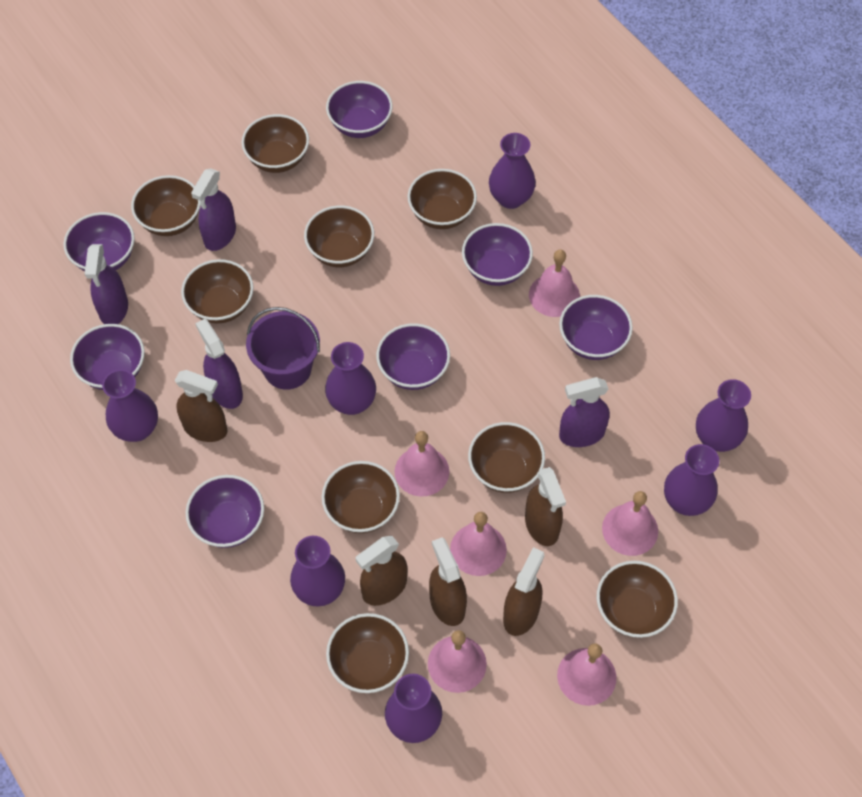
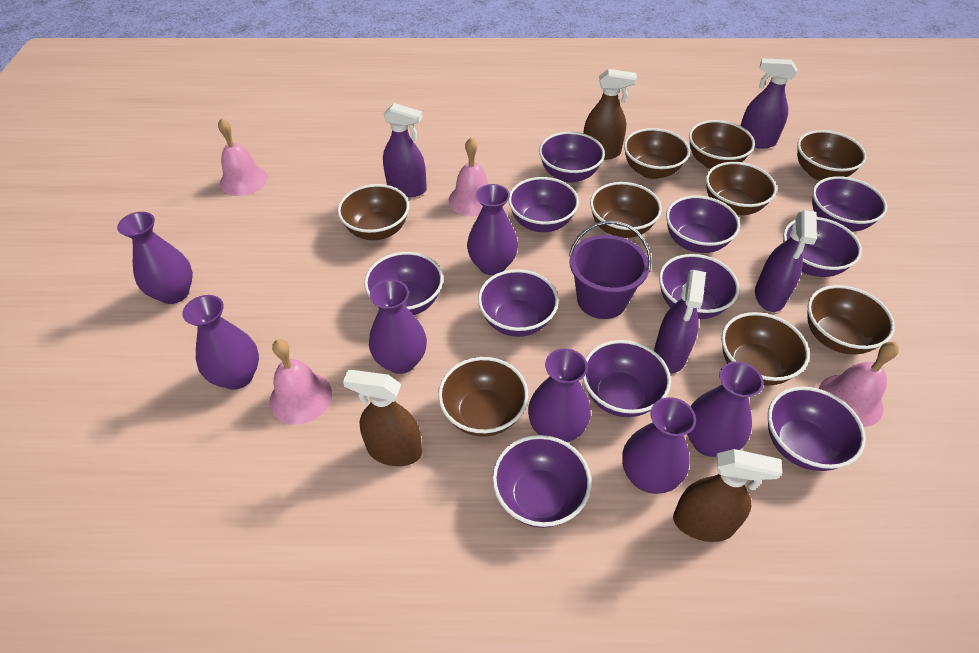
brown spray bottle: [175,370,227,442] [356,536,407,606] [429,537,467,626] [503,547,544,636] [525,467,566,546] = 5 -> [343,370,422,466] [583,69,637,160] [673,449,782,542] = 3
pink bell: [395,431,449,497] [428,630,487,693] [450,512,507,576] [529,250,580,317] [557,644,616,706] [602,491,658,556] = 6 -> [218,118,268,196] [269,339,332,425] [449,138,488,216] [819,342,899,427] = 4
purple bowl: [63,212,135,271] [70,324,145,390] [185,475,264,548] [326,81,393,138] [376,323,450,390] [462,223,533,286] [559,295,633,360] = 7 -> [364,252,443,315] [478,269,559,337] [492,435,591,528] [508,177,579,232] [539,132,605,183] [583,340,671,417] [659,254,740,319] [666,195,740,253] [768,386,866,471] [783,217,862,277] [812,176,887,232] = 11

